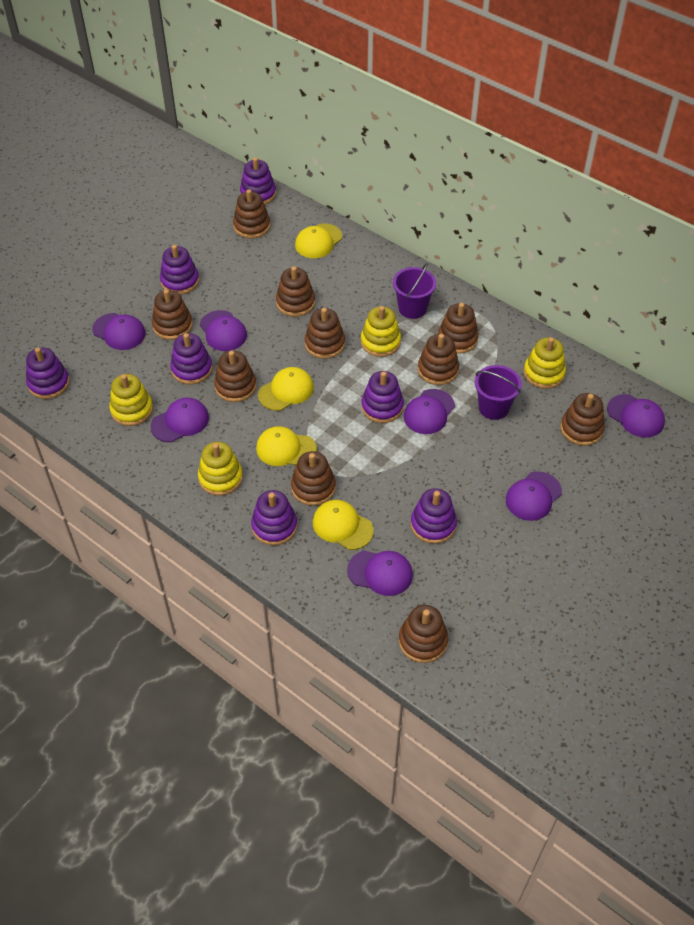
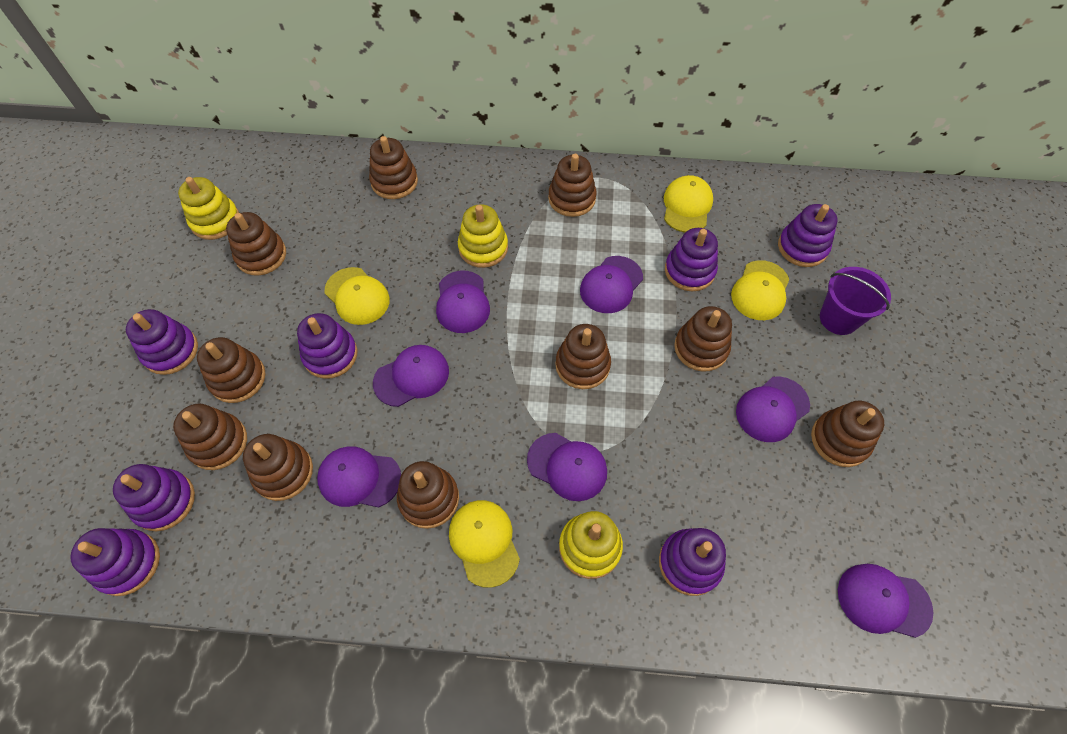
purple bucket: [393,263,436,319] [475,365,522,420] = 2 -> [820,267,891,335] = 1
yellow stacking toy: [109,374,153,426] [198,442,243,496] [361,306,401,357] [524,337,566,389] = 4 -> [178,177,239,240] [458,204,508,268] [559,511,623,579] = 3

